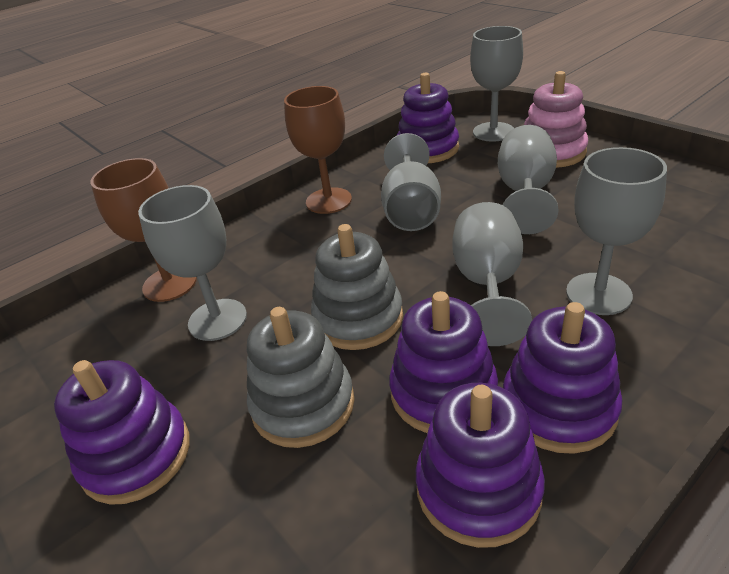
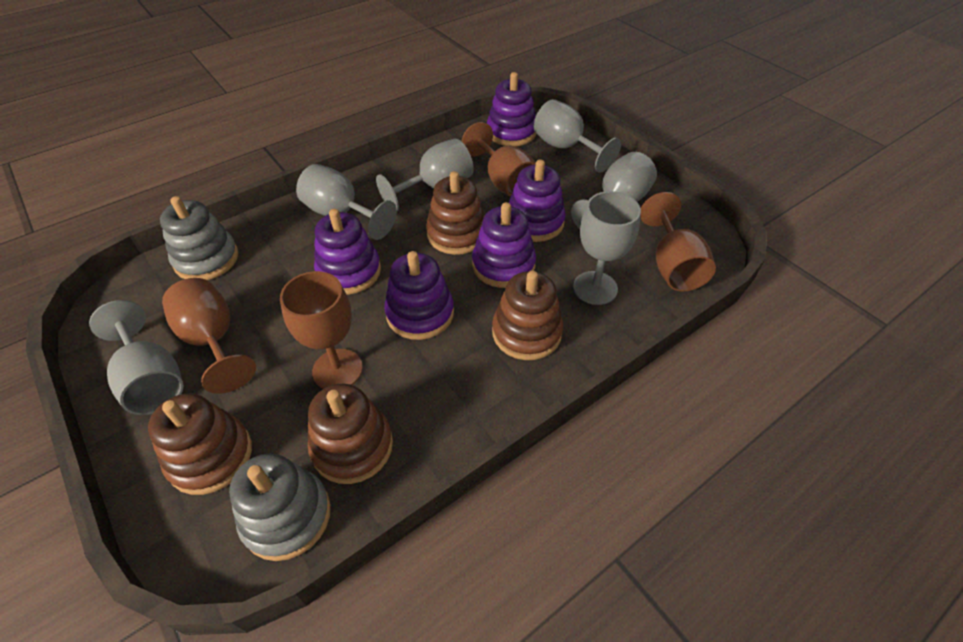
brown goblet: [91,158,197,302] [284,86,352,214] = 2 -> [162,278,256,394] [280,271,363,389] [461,122,536,197] [640,192,716,292] = 4
brown stacking toy: none = 0 -> [148,393,252,495] [308,384,393,484] [426,171,484,255] [492,271,563,360] = 4
pink stacking toy: [524,71,588,168] = 1 -> none = 0

